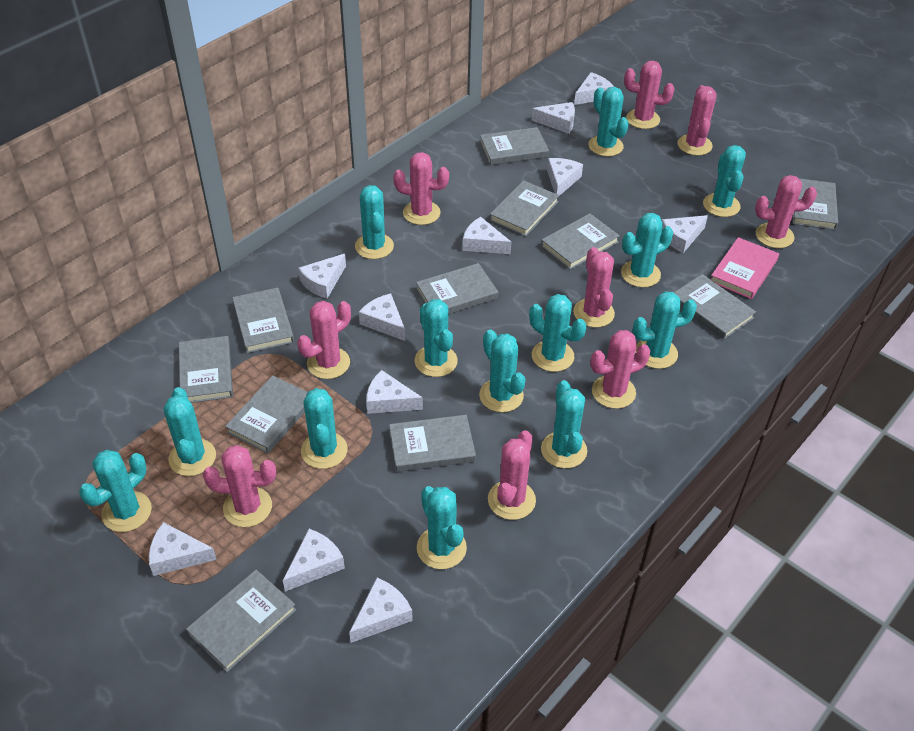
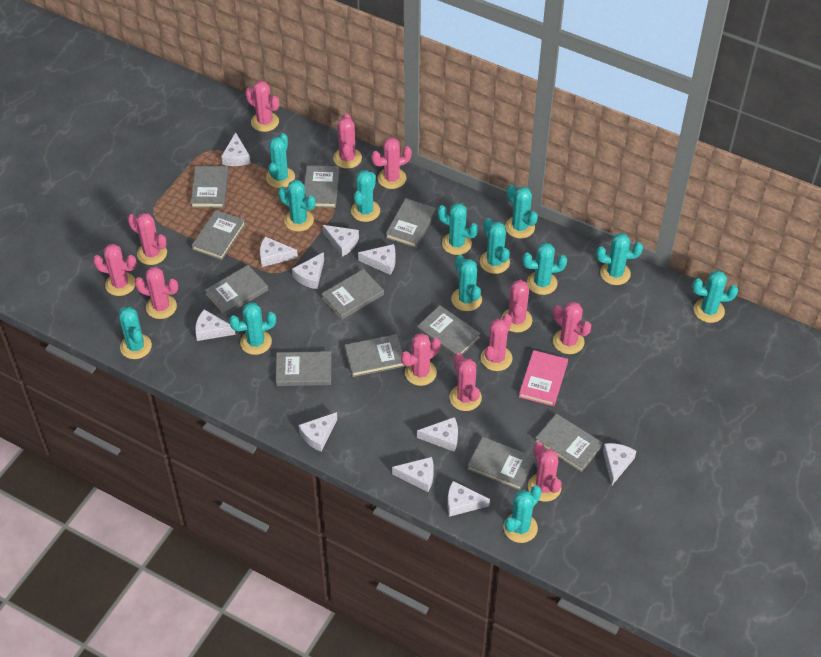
pink cactus: [203,445,276,527] [297,301,351,379] [393,152,449,225] [488,430,536,520] [573,247,615,328] [590,330,651,409] [624,61,675,129] [678,85,717,156] [755,175,817,248] = 9 -> [93,244,137,296] [128,213,167,265] [135,267,178,319] [245,81,279,132] [333,113,362,169] [371,138,412,189] [401,333,441,386] [449,353,482,411] [481,314,512,371] [501,280,532,332] [528,442,562,502] [553,302,591,354] = 12

